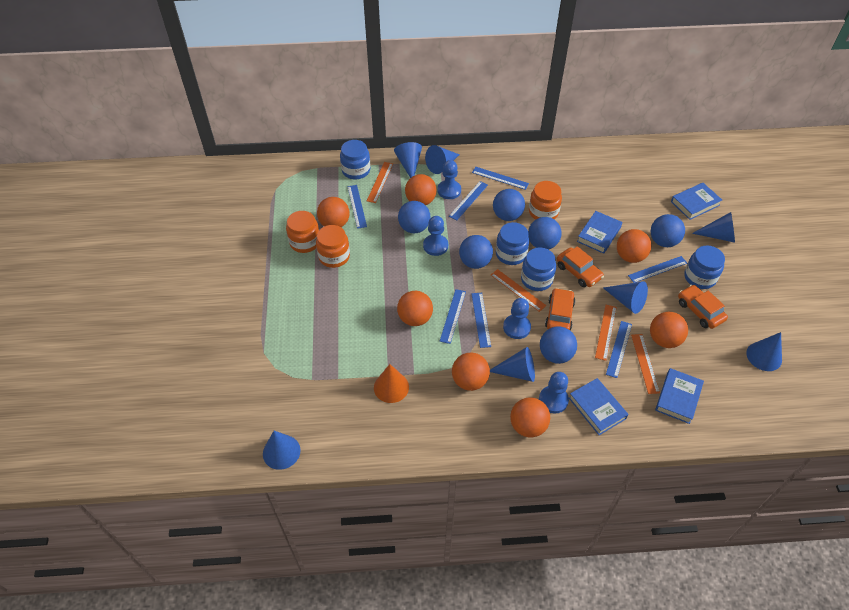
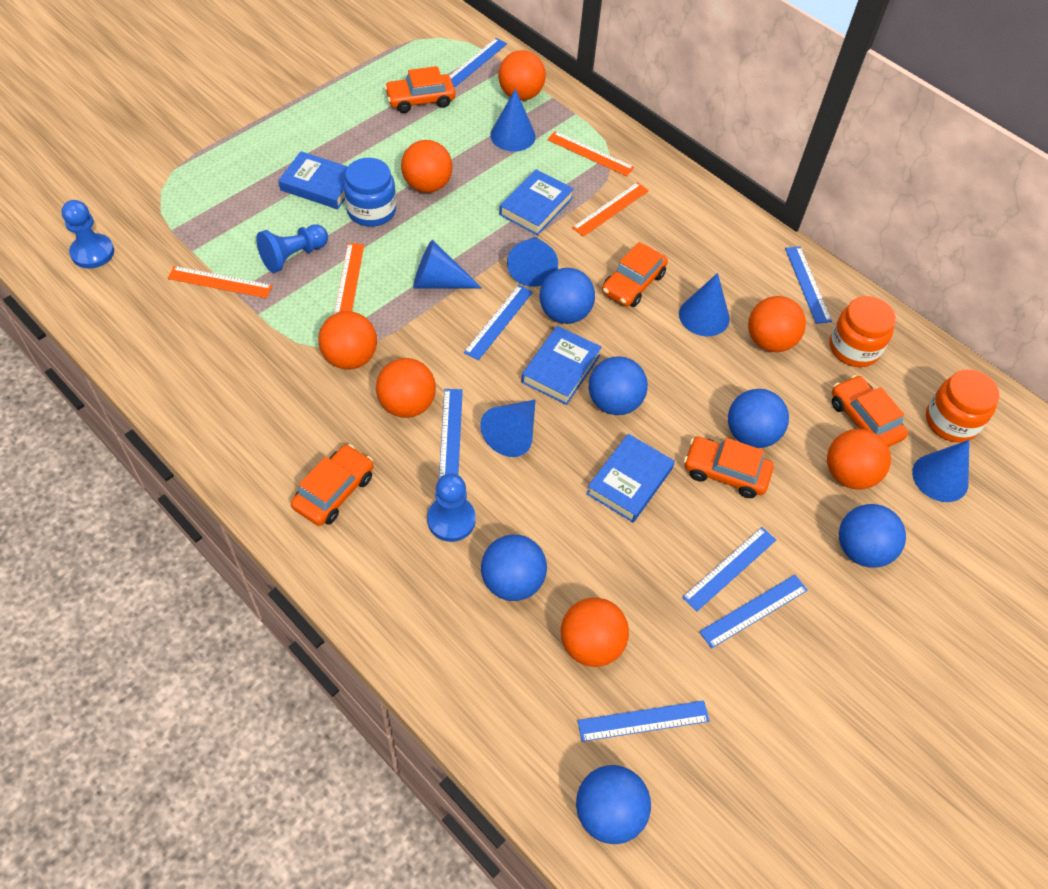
blue cone: [263,431,301,470] [394,142,422,178] [425,145,460,174] [490,347,535,382] [603,281,648,314] [692,212,735,243] [746,332,782,371] = 7 -> [413,240,482,288] [481,400,536,457] [490,89,536,152] [507,237,558,287] [679,273,730,336] [912,440,970,502] = 6
blue jar: [340,140,370,179] [496,222,530,265] [521,248,556,291] [684,246,725,289] = 4 -> [343,158,396,227] = 1
blue pawn: [423,216,448,256] [438,160,461,199] [503,298,531,339] [539,372,569,414] = 4 -> [62,200,114,268] [256,224,328,273] [427,473,476,542] = 3
orange car: [545,288,575,331] [557,246,604,287] [678,285,728,329] = 3 -> [291,444,374,526] [384,66,455,113] [602,242,668,307] [684,437,774,498] [832,375,908,447] = 5
orange cone: [374,364,409,403] = 1 -> none = 0
orange jar: [286,211,319,253] [316,225,350,268] [529,181,562,220] = 3 -> [829,296,896,367] [926,369,1000,443] = 2

